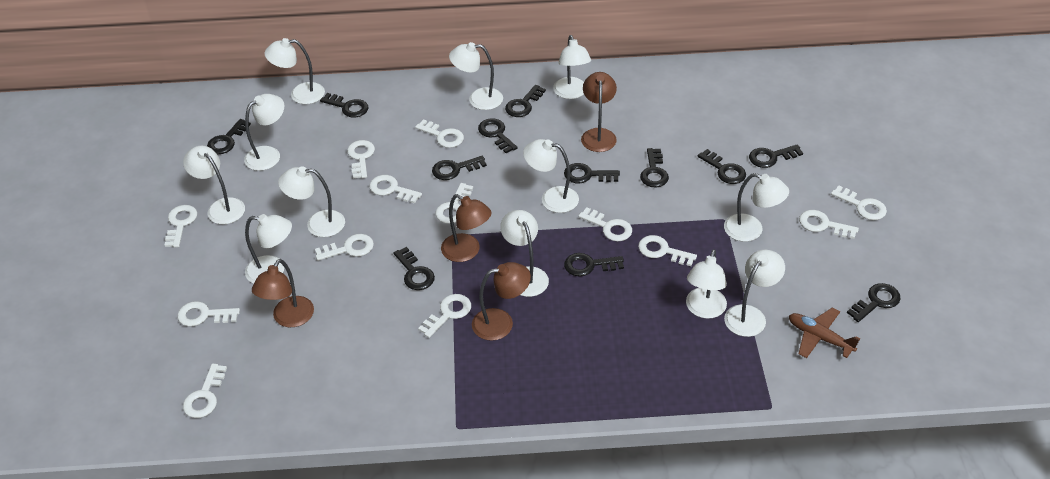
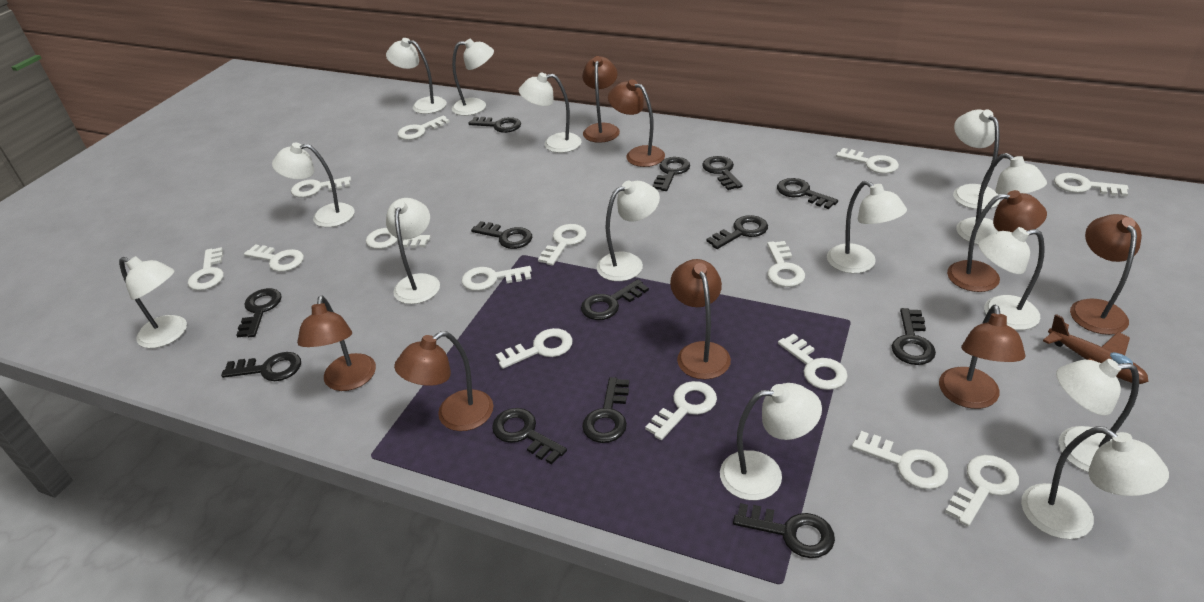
black key: [207,119,251,154] [320,93,368,117] [393,247,435,290] [432,156,487,180] [478,118,518,153] [505,85,546,117] [564,163,620,183] [564,253,624,277] [640,148,669,187] [697,149,746,184] [749,144,803,168] [847,283,901,322] = 12 -> [221,352,301,381] [237,288,282,338] [468,117,521,133] [471,221,532,249] [492,408,567,465] [581,279,649,320] [582,377,629,443] [653,157,690,191] [702,156,743,190] [706,215,768,249] [733,503,835,558] [777,178,838,209] [892,308,936,365] = 13
brown lamp: [252,259,314,327] [441,194,492,262] [472,262,531,341] [581,72,617,152] = 4 -> [297,296,376,391] [394,331,493,431] [582,56,620,143] [608,80,665,167] [670,259,731,379] [939,305,1026,409] [947,190,1047,292] [1070,214,1142,335] = 8
white key: [165,205,197,247] [177,301,240,326] [183,364,227,418] [315,234,374,261] [347,140,375,179] [369,175,422,203] [415,119,464,148] [418,294,471,338] [435,183,473,224] [578,207,632,241] [638,235,697,266] [799,210,859,239] [831,185,887,220] = 13 -> [188,247,224,290] [244,244,304,272] [291,176,351,198] [366,228,431,249] [398,116,450,140] [462,266,532,291] [496,328,572,369] [538,224,586,266] [645,381,717,440] [767,241,805,287] [778,334,848,390] [836,148,899,174] [852,431,948,489] [945,455,1019,526] [1054,173,1129,196] = 15
white lamp: [183,146,245,224] [244,94,284,171] [245,214,292,283] [265,38,325,104] [278,166,345,237] [449,42,503,110] [500,210,549,297] [523,139,579,213] [553,35,591,99] [686,249,727,319] [724,173,789,242] [724,250,785,337] = 12 -> [119,256,187,348] [272,143,355,227] [386,38,447,114] [386,198,440,304] [452,39,494,116] [519,72,582,153] [597,180,660,281] [720,383,822,500] [827,180,907,274] [953,110,1000,210] [956,153,1047,245] [978,227,1045,330] [1021,426,1169,539] [1056,359,1139,472] = 14

